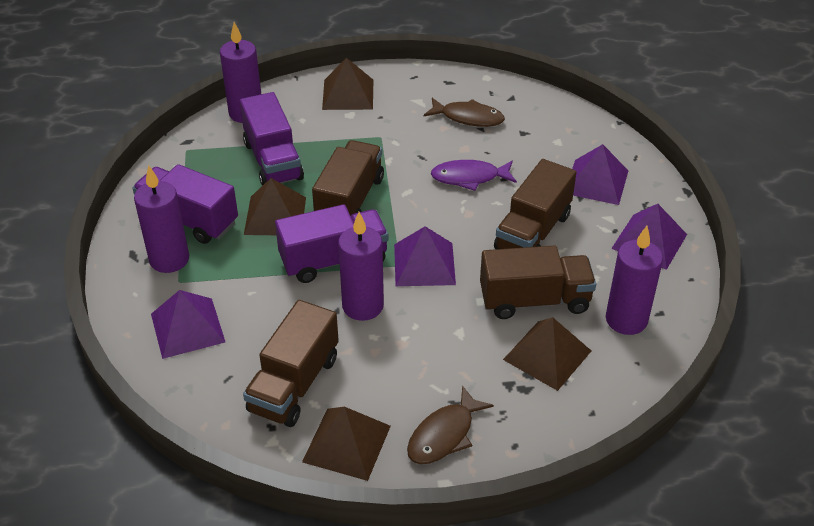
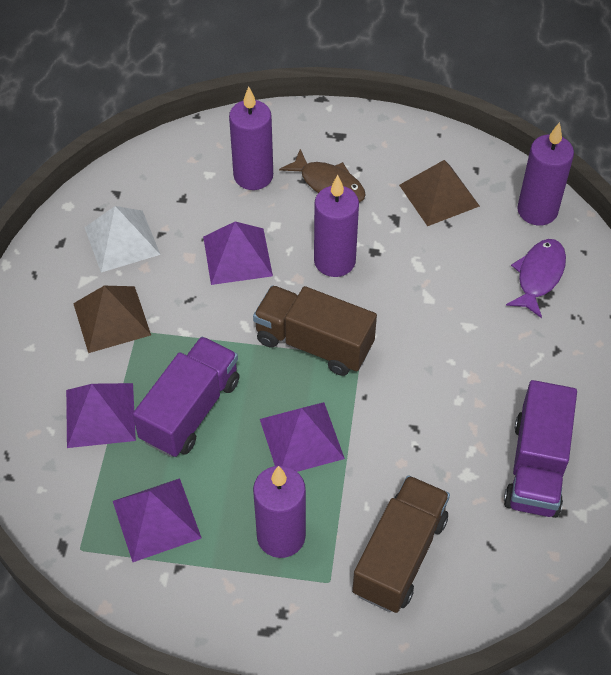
brown fish: [407,385,494,464] [424,98,505,127] = 2 -> [279,149,366,202] = 1
brown pyramid: [244,178,306,235] [302,407,391,481] [322,57,373,110] [503,317,591,391] = 4 -> [73,286,151,353] [399,160,480,226] = 2
brown truck: [243,300,339,427] [312,140,384,216] [480,246,596,319] [494,159,576,249] = 4 -> [253,285,377,376] [352,475,450,613] = 2
purple truck: [132,164,238,244] [240,92,304,186] [275,204,388,283] = 3 -> [133,336,240,457] [504,380,577,518] = 2
white pyramid: none = 0 -> [84,206,161,272] = 1

